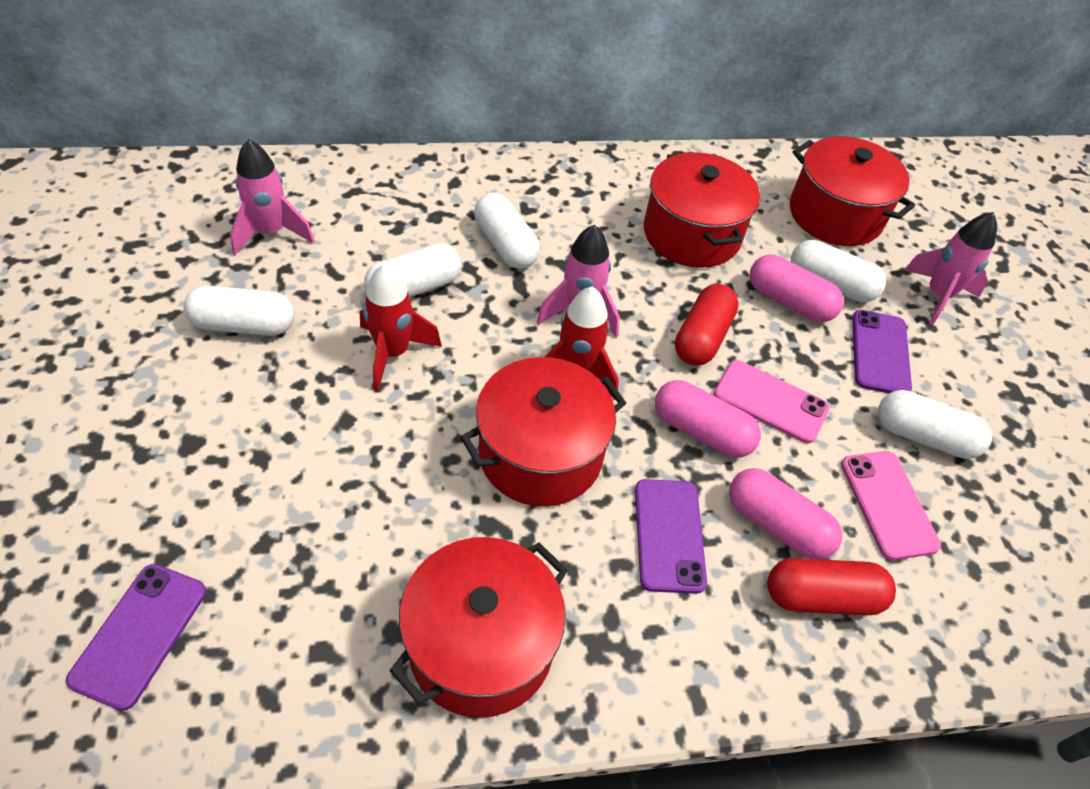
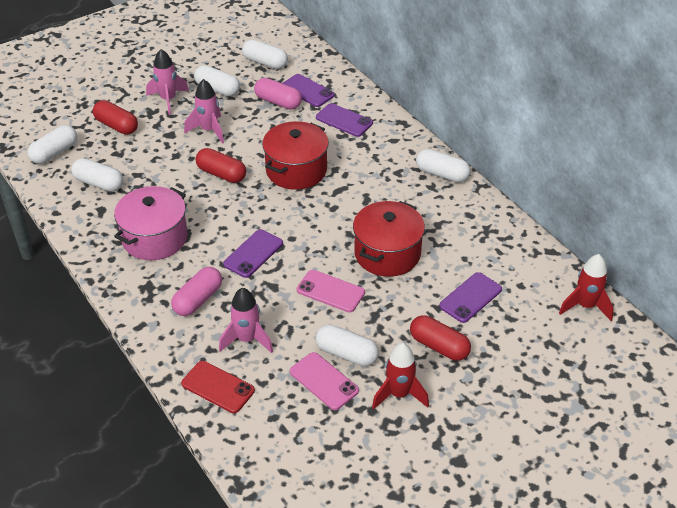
pink capsule: [655,380,761,458] [729,468,843,560] [750,255,844,322] = 3 -> [171,267,222,316] [254,78,302,110] = 2
pink pot: none = 0 -> [114,186,187,260] = 1
purple phone: [66,564,206,711] [635,479,707,594] [852,310,912,393] = 3 -> [223,229,283,278] [282,74,335,107] [316,103,373,137] [439,272,502,323] = 4
red capsule: [675,284,739,366] [767,558,896,615] = 2 -> [93,100,138,135] [196,148,246,183] [410,315,471,361] = 3
red phone: none = 0 -> [181,361,255,413] = 1
red pot: [389,537,568,718] [461,357,626,506] [644,152,760,268] [790,136,915,246] = 4 -> [262,121,329,190] [353,201,425,277] = 2
white capsule: [184,286,295,336] [364,243,461,297] [474,193,540,269] [791,240,886,302] [878,390,992,459] = 5 -> [28,125,77,164] [71,158,123,192] [194,65,240,97] [242,39,288,69] [316,325,379,366] [416,149,470,183] = 6

